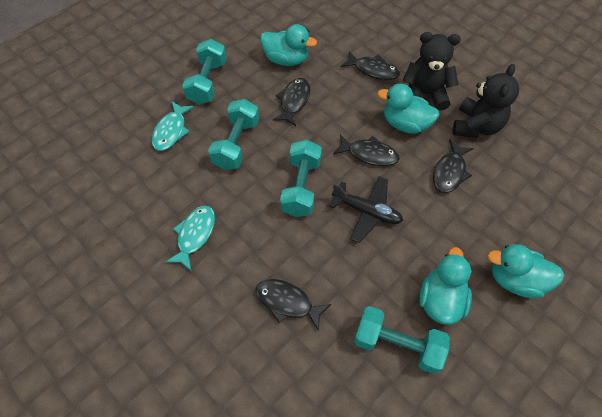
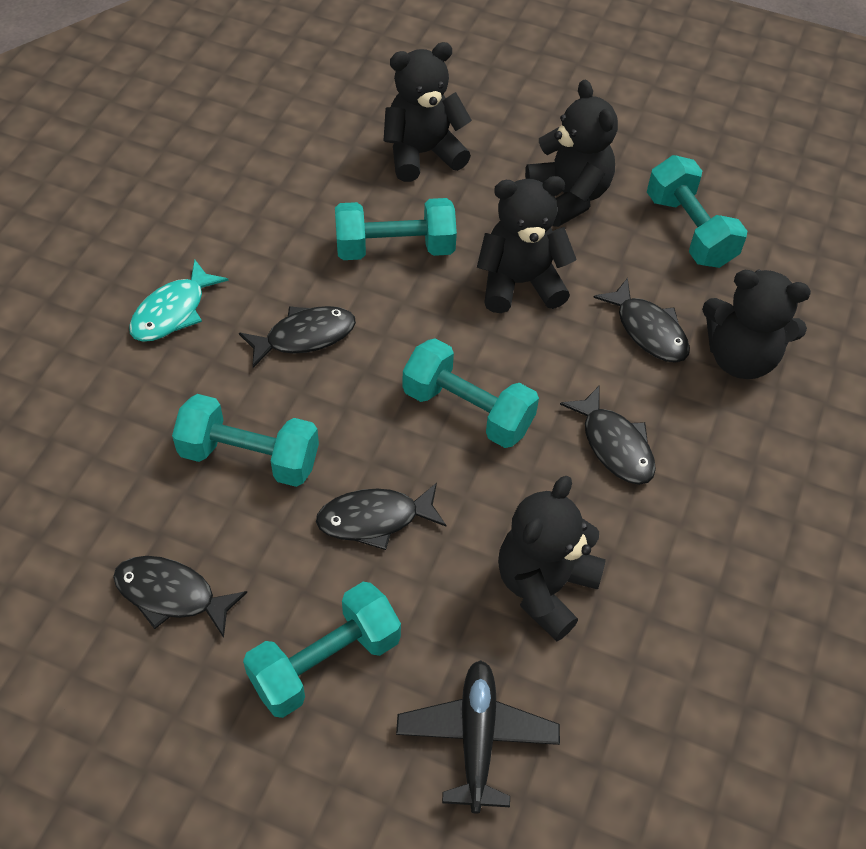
black teddy bear: [402,32,461,110] [453,64,519,138] = 2 -> [384,42,472,182] [477,176,577,313] [498,476,606,641] [525,80,618,227] [702,270,811,379] = 5
turquoise duck: [260,24,317,66] [377,83,439,134] [419,247,472,325] [487,244,564,298] = 4 -> none = 0
turquoise dumbbell: [182,39,227,105] [208,99,259,170] [280,140,322,217] [354,306,450,374] = 4 -> [172,394,319,487] [243,582,401,718] [335,198,457,260] [402,338,539,448] [647,155,747,268] = 5
turquoise fish: [152,101,194,151] [165,206,215,271] = 2 -> [129,259,228,342] = 1

